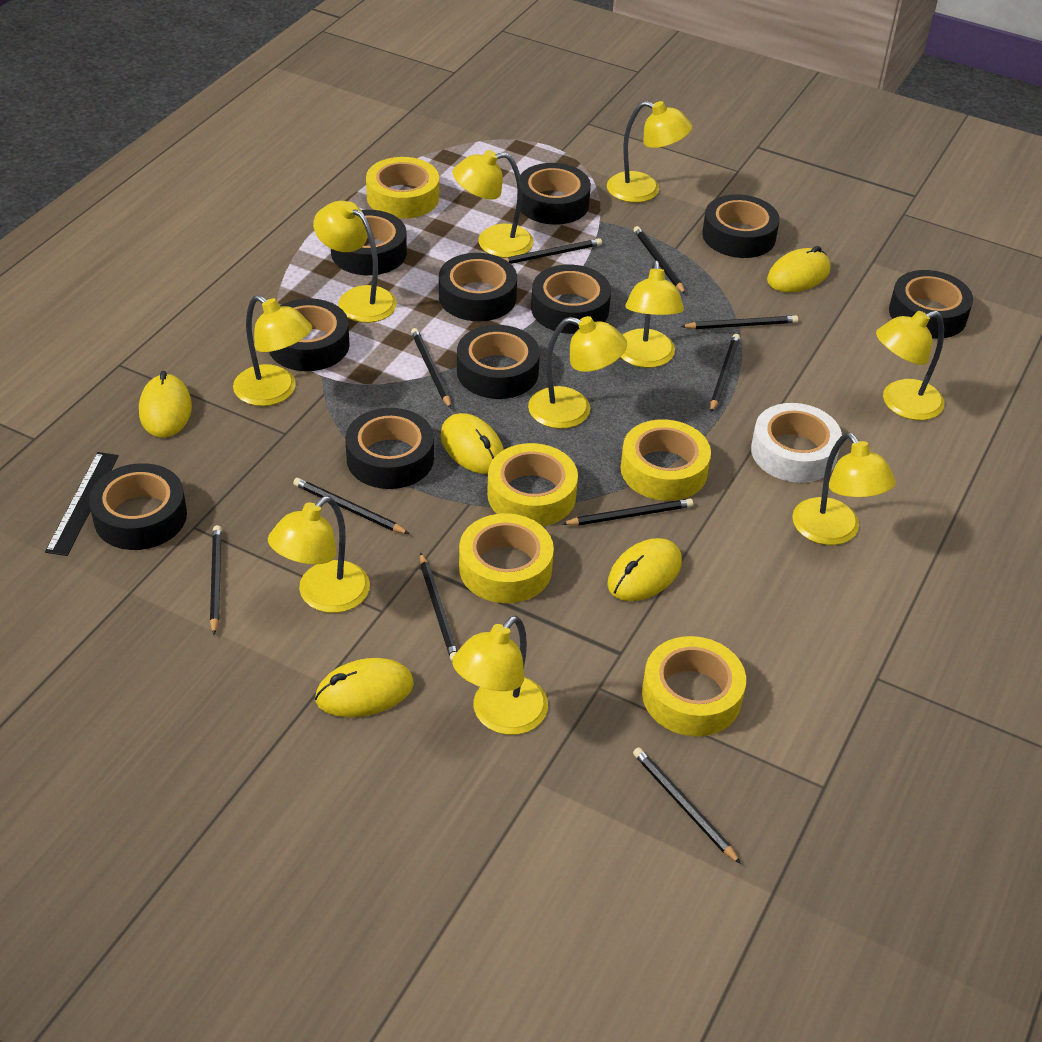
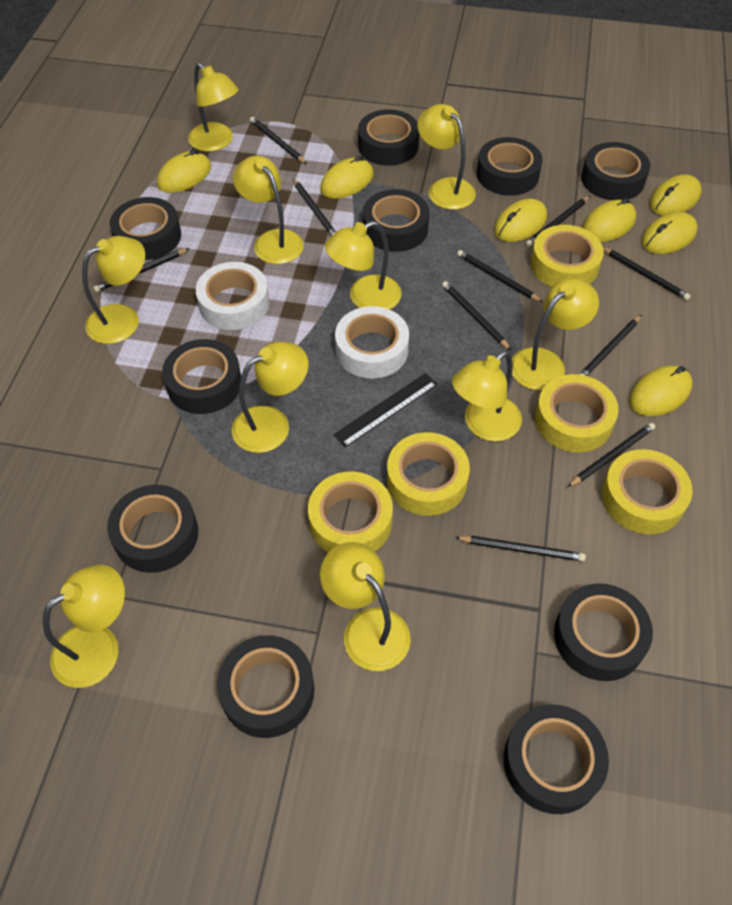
white tape: [751,403,842,483] = 1 -> [196,262,269,330] [335,306,409,379] = 2
yellow mouse: [139,371,192,438] [315,658,414,717] [440,413,504,474] [607,538,682,601] [767,246,830,292] = 5 -> [157,149,211,193] [320,156,374,199] [494,199,547,242] [583,198,636,242] [629,366,692,416] [641,212,698,254] [650,174,701,216] = 7

